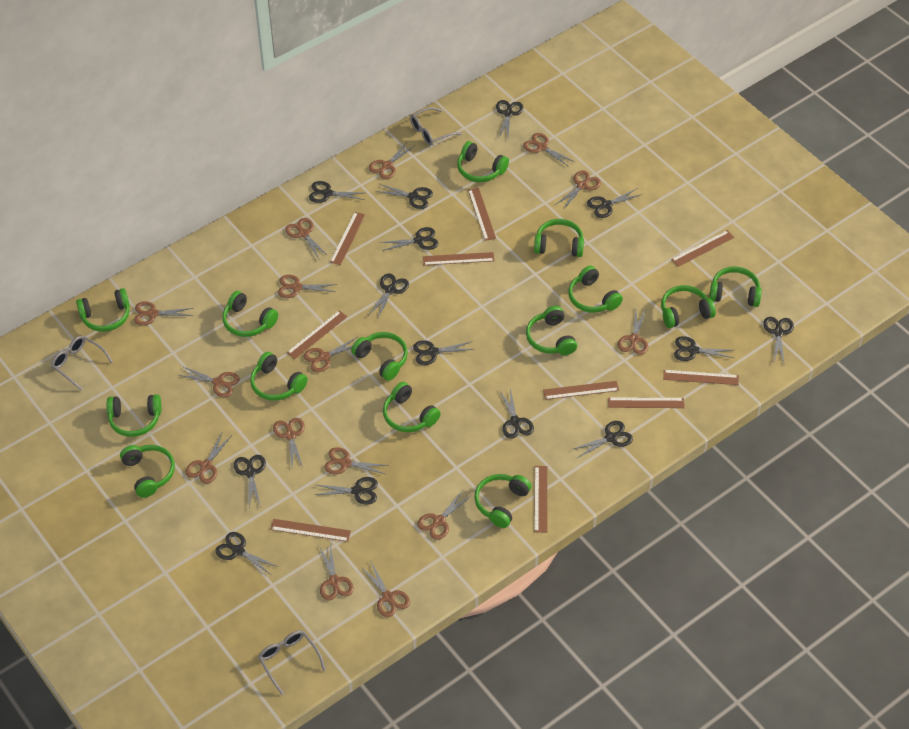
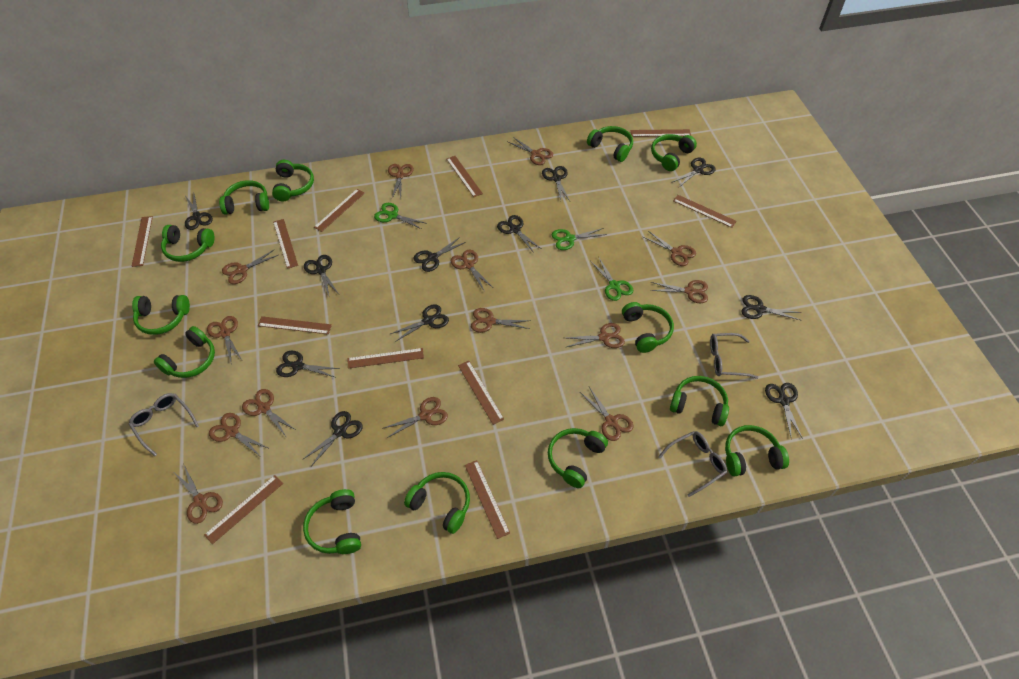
black scissors: [216,532,278,575] [234,455,266,508] [309,181,364,203] [315,477,378,505] [368,274,409,320] [376,184,433,209] [380,227,439,251] [413,340,474,365] [496,100,523,139] [499,389,534,439] [571,421,633,458] [587,189,643,218] [674,336,734,361] [763,317,794,365] = 14 -> [185,194,213,230] [276,351,340,378] [302,411,363,466] [304,255,339,296] [390,304,449,342] [413,237,466,272] [497,215,541,253] [542,166,570,201] [671,158,716,188] [742,295,801,320] [765,383,803,439] = 11
brown ruler: [270,519,351,542] [287,310,347,359] [330,212,365,265] [423,252,495,265] [468,188,496,241] [534,466,548,533] [543,381,619,400] [608,397,685,408] [663,370,739,385] [671,230,734,267] = 10 -> [131,216,153,267] [204,475,283,544] [258,316,332,334] [273,219,298,269] [314,189,365,232] [347,348,424,369] [447,156,483,197] [458,361,504,425] [465,460,510,539] [630,129,691,137] [673,195,737,228] = 11
brown scissors: [134,301,193,326] [178,367,239,397] [186,431,232,484] [273,418,305,467] [278,275,337,298] [285,218,328,259] [303,337,357,372] [319,544,354,601] [324,447,389,474] [360,562,410,617] [369,141,414,179] [417,490,472,540] [523,133,575,167] [555,170,601,210] [618,308,648,355] = 15 -> [174,465,223,524] [207,316,242,362] [209,413,270,457] [222,249,278,284] [242,389,295,436] [384,397,448,438] [388,164,414,200] [451,250,492,292] [471,308,531,333] [508,137,553,165] [566,323,625,348] [581,387,633,441] [643,231,696,266] [650,280,708,303] = 14
green headphones: [76,288,130,332] [106,394,162,437] [120,445,175,498] [223,291,278,337] [250,352,308,401] [351,332,408,381] [383,382,441,432] [457,141,509,182] [474,474,531,528] [526,306,577,355] [534,219,584,257] [568,265,623,313] [661,285,716,328] [709,267,762,307] = 14 -> [132,295,190,335] [154,326,215,378] [161,225,214,262] [219,180,269,215] [272,160,314,202] [303,489,361,554] [404,472,470,534] [548,428,608,488] [587,126,633,162] [622,302,674,353] [651,134,697,171] [670,376,729,426] [725,425,789,476] = 13
green scissors: none = 0 -> [374,203,427,229] [552,228,607,250] [590,258,633,301] = 3

